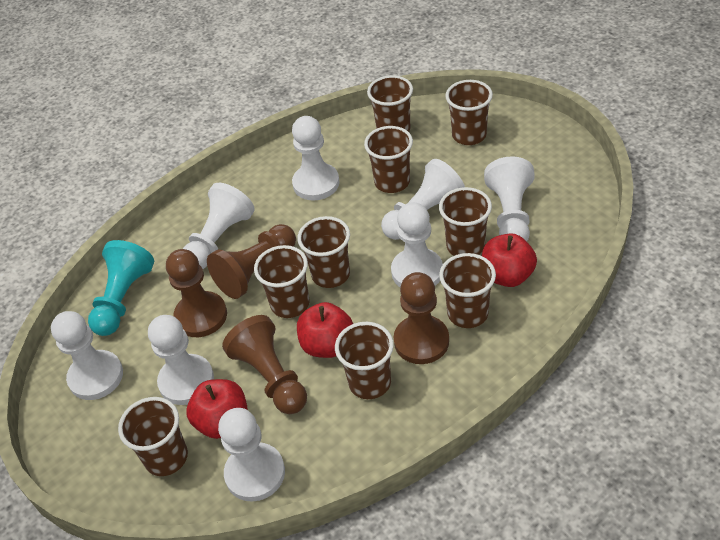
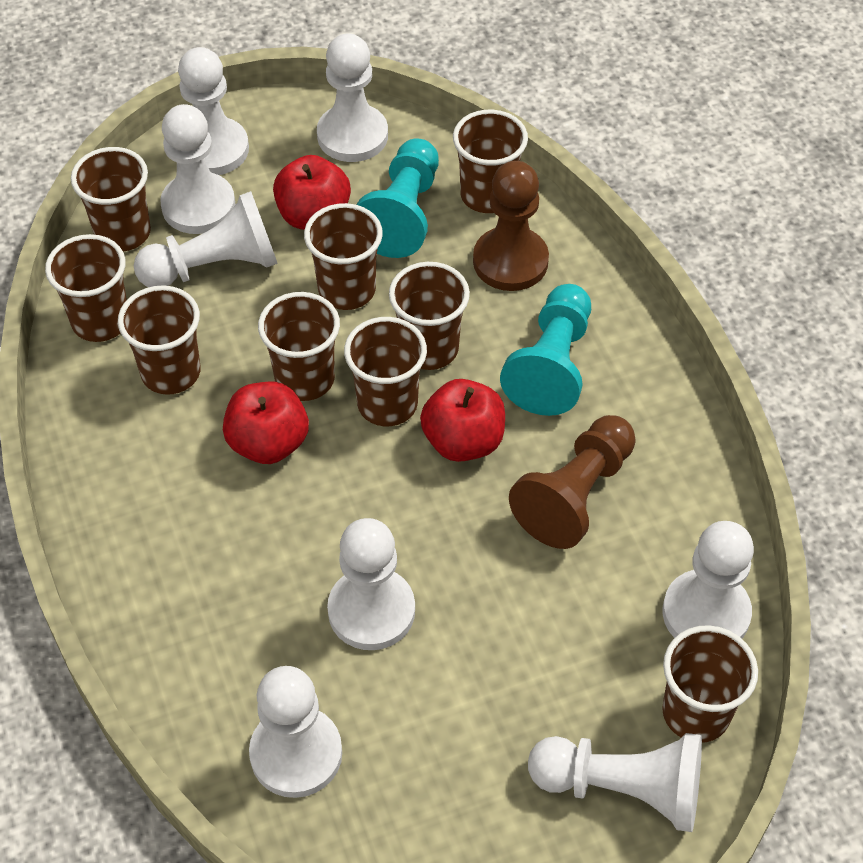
brown pawn: [166,249,227,337] [207,224,296,299] [222,315,307,414] [394,272,449,364] = 4 -> [473,161,549,291] [509,415,635,549] = 2
turquoise pawn: [88,240,154,336] = 1 -> [356,139,439,258] [500,284,591,416] = 2

